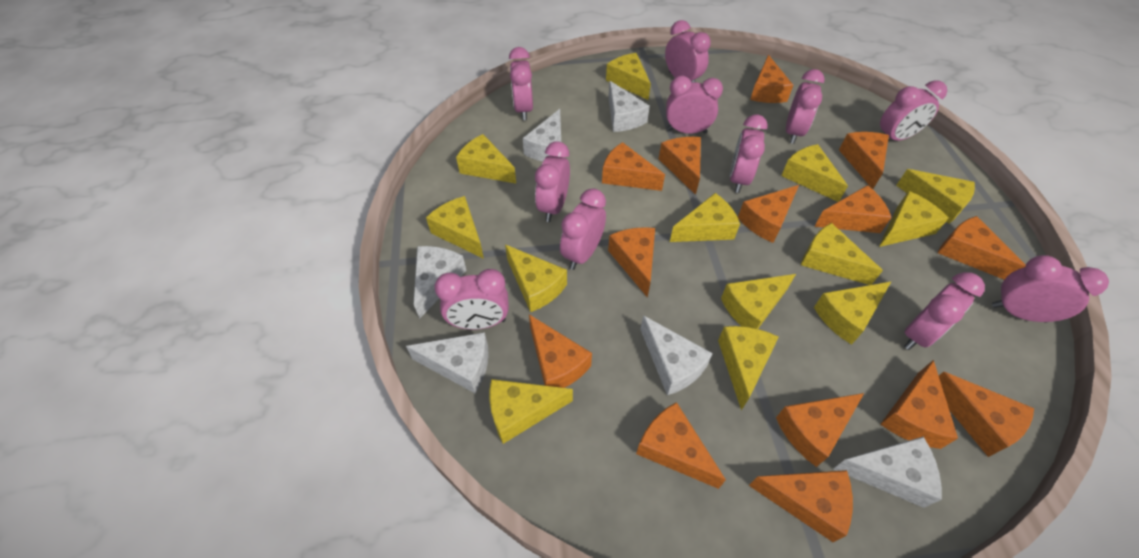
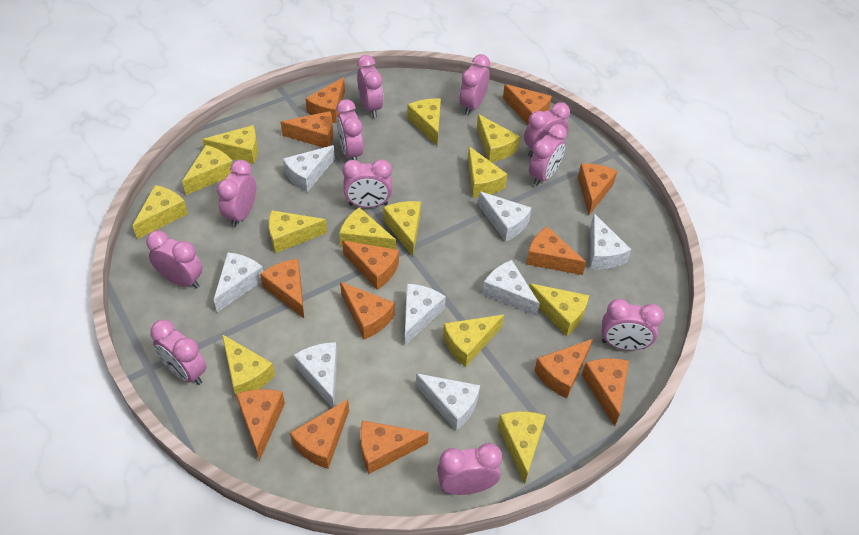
orange cheese: [529,315,592,388] [602,142,665,191] [608,227,655,298] [636,402,726,489] [659,137,701,195] [738,185,799,243] [749,470,853,542] [750,55,793,103] [776,393,864,467] [814,185,892,233] [839,132,889,189] [880,360,958,449] [938,216,1026,280] [939,372,1034,457] = 14 -> [236,389,285,461] [260,259,304,318] [281,111,333,148] [290,399,349,469] [305,77,345,123] [340,282,395,340] [342,241,399,290] [360,421,429,474] [503,84,552,125] [526,226,586,275] [535,339,593,398] [578,164,617,215] [582,358,629,426] = 13
white cheese: [406,332,489,393] [414,246,467,319] [523,109,561,161] [608,81,650,132] [640,316,713,395] [833,437,942,508] = 6 -> [214,252,263,312] [283,145,335,192] [293,342,337,408] [405,284,446,345] [416,373,480,431] [478,191,532,242] [482,260,540,316] [590,213,631,269] = 8

